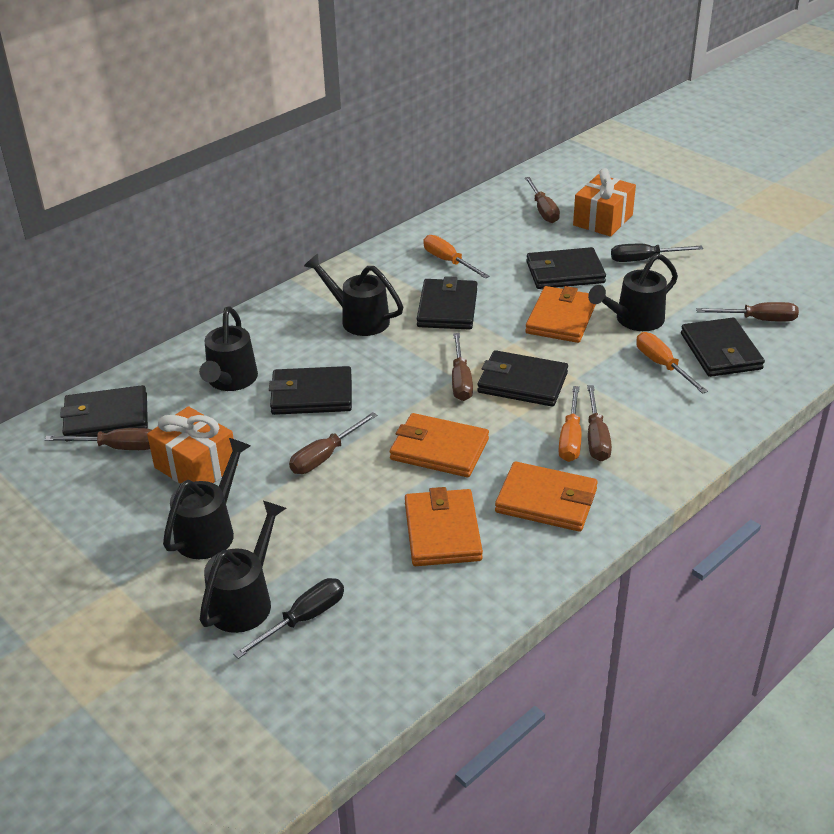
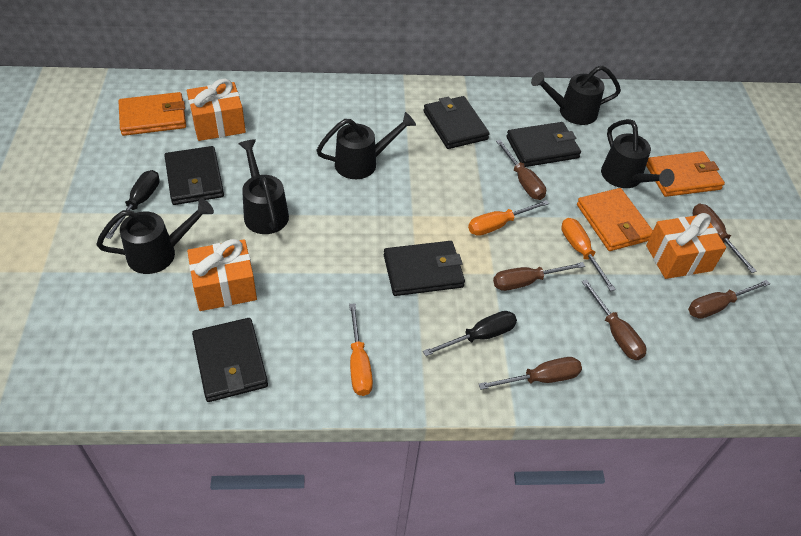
black wallet: [60,385,148,437] [269,366,352,415] [417,276,477,330] [478,350,568,407] [526,247,606,289] [681,318,765,377] = 6 -> [164,146,224,205] [192,318,268,402] [384,241,465,296] [423,96,490,149] [506,122,581,167] = 5
orange gift: [147,406,238,484] [573,168,636,236] = 2 -> [187,79,246,141] [187,239,257,311] [646,213,726,279] = 3
orange wallet: [390,413,489,477] [405,487,483,566] [495,461,598,532] [525,286,596,343] = 4 -> [118,92,186,136] [577,188,653,251] [646,151,725,197] = 3

